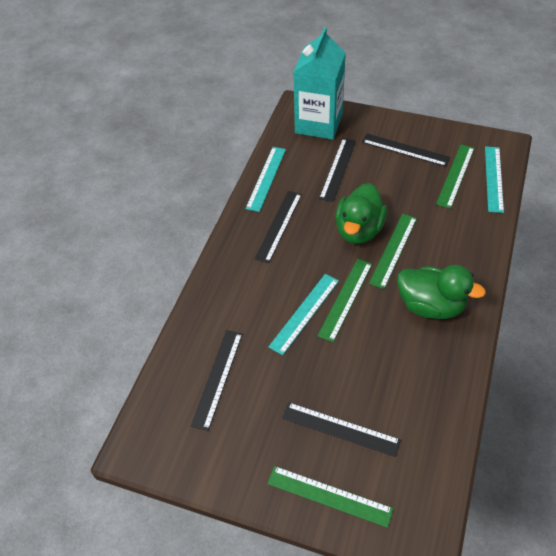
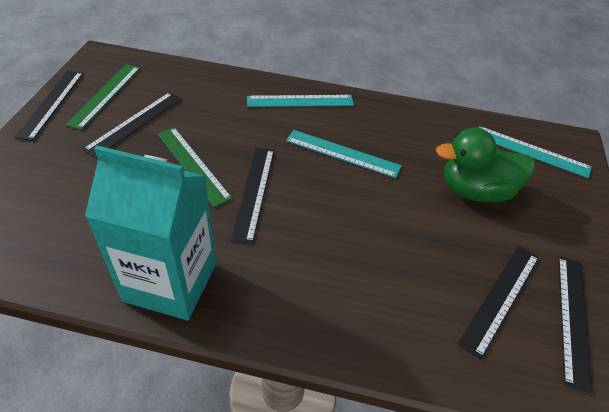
green duck: [335,183,387,244] [397,265,486,319] = 2 -> [436,128,535,202] = 1
green ruler: [267,466,393,528] [318,259,372,342] [369,214,417,289] [436,145,474,209] = 4 -> [65,64,140,130] [157,127,232,207] = 2

